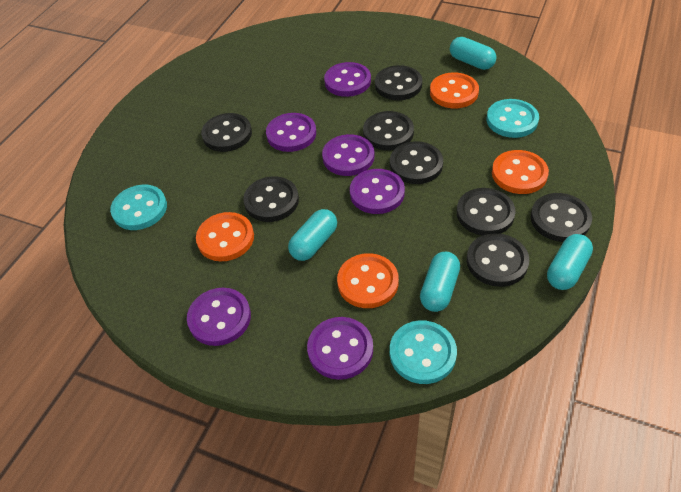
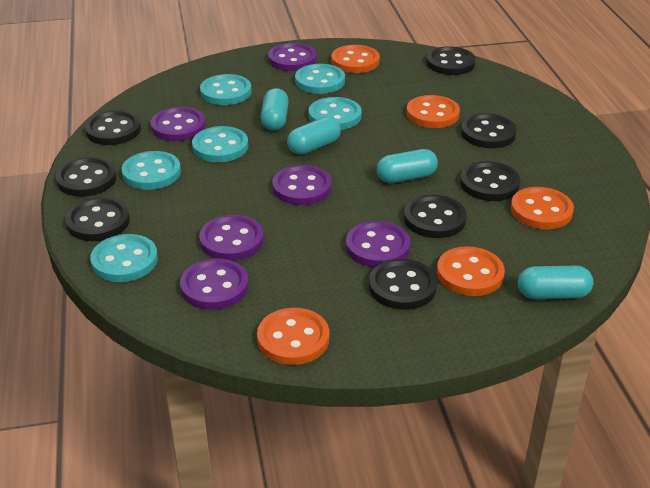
orange button: [196,212,254,261] [337,253,399,308] [430,72,479,108] [492,150,549,194] = 4 -> [257,308,329,365] [331,45,380,73] [406,95,460,128] [437,246,505,296] [511,187,574,229] = 5
turquoise button: [110,185,167,230] [390,320,457,384] [487,99,539,138] = 3 -> [90,234,158,282] [121,151,181,190] [192,126,248,162] [200,74,252,105] [295,64,345,94] [309,97,362,130] = 6

